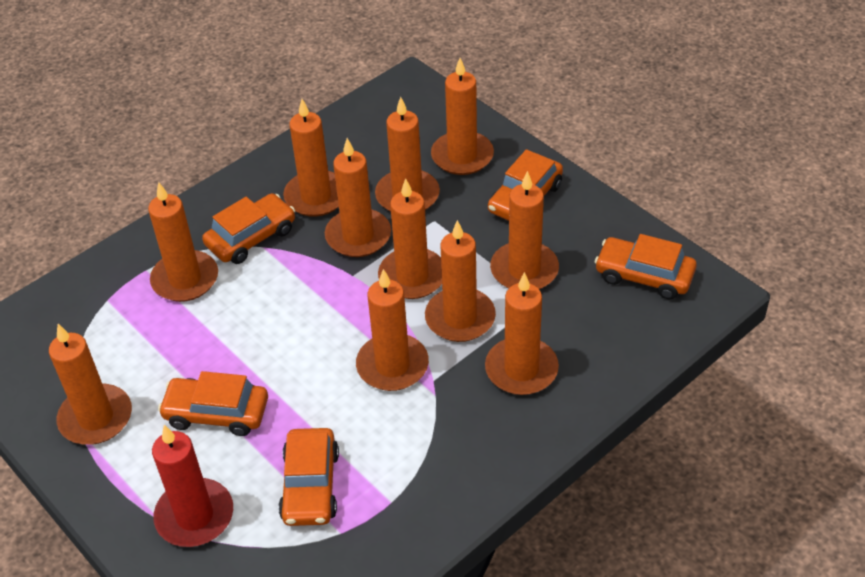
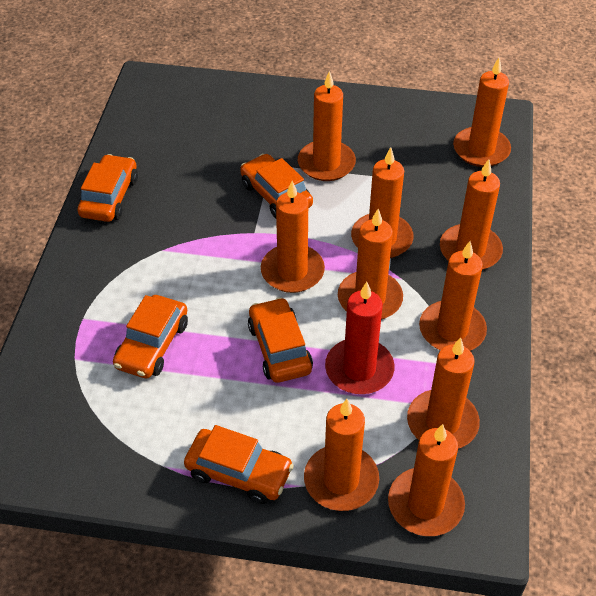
orange candle: [49,324,132,445] [148,182,218,302] [283,99,339,217] [325,138,391,257] [356,269,429,391] [375,97,440,212] [378,178,442,299] [425,220,496,342] [431,58,494,175] [485,272,559,395] [490,171,559,289] = 11 -> [261,181,325,293] [298,71,356,181] [304,399,379,511] [338,209,403,320] [351,147,414,258] [388,424,465,536] [407,337,480,449] [419,241,487,351] [440,159,503,270] [453,58,511,167] = 10

